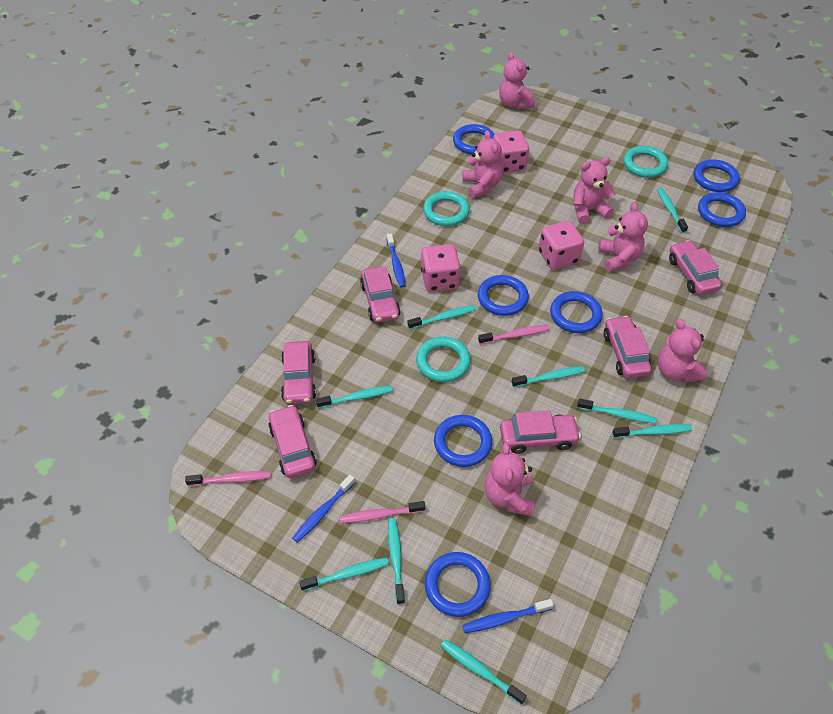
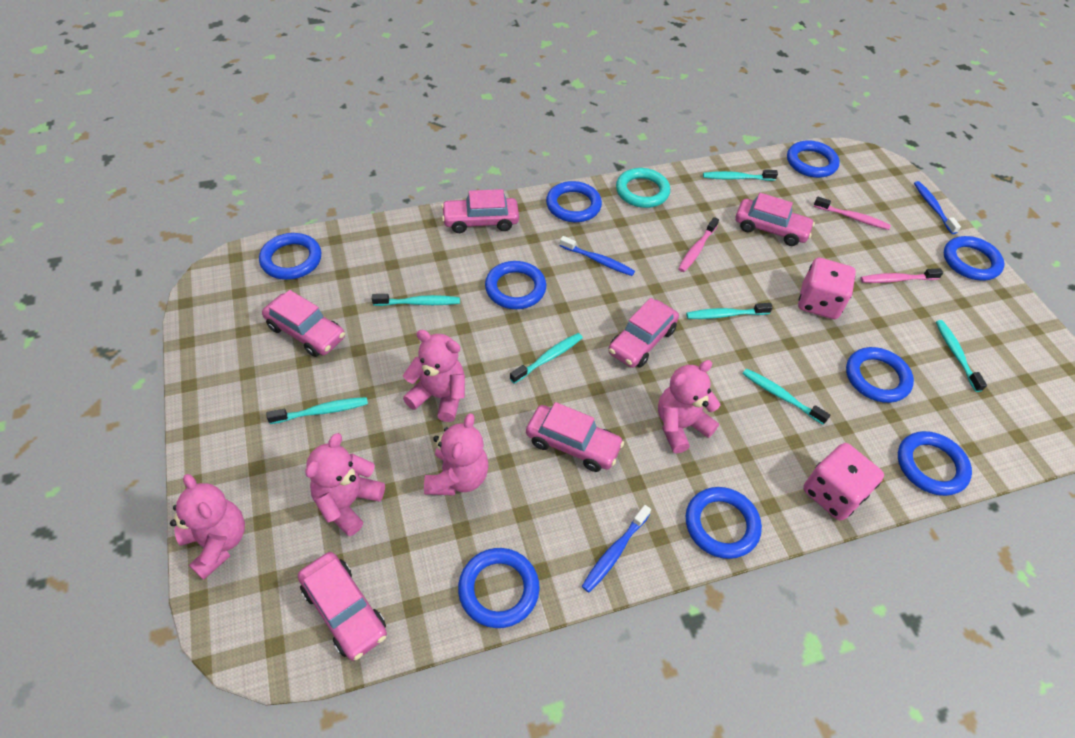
blue ring: [425,552,491,617] [434,415,492,467] [453,124,495,155] [478,275,529,316] [550,291,603,333] [694,159,740,192] [698,192,746,227] = 7 -> [259,233,321,280] [458,548,540,628] [485,261,546,309] [546,181,602,222] [686,487,762,559] [787,140,840,178] [846,347,914,403] [898,431,972,496] [944,236,1004,281] = 9
pink dice: [421,244,461,292] [493,130,529,173] [538,221,584,270] = 3 -> [798,258,856,319] [803,443,884,521] = 2
pink teddy bear: [463,131,502,198] [484,443,535,516] [499,52,535,109] [574,157,616,224] [598,202,648,272] [657,319,707,383] = 6 -> [170,474,245,580] [305,433,385,536] [403,330,465,422] [424,413,489,496] [658,360,720,453] = 5
turquoise ring: [416,337,471,382] [423,191,470,226] [623,146,668,178] = 3 -> [616,168,670,208] = 1
turquoise toothbrush: [299,557,389,591] [316,386,393,408] [388,518,405,604] [408,305,476,329] [441,639,527,705] [512,366,585,387] [577,398,657,424] [613,424,692,438] [657,187,688,233] = 9 -> [266,397,368,424] [372,294,460,306] [510,333,583,384] [686,303,773,319] [703,170,778,181] [743,368,830,425] [936,320,987,392] = 7

